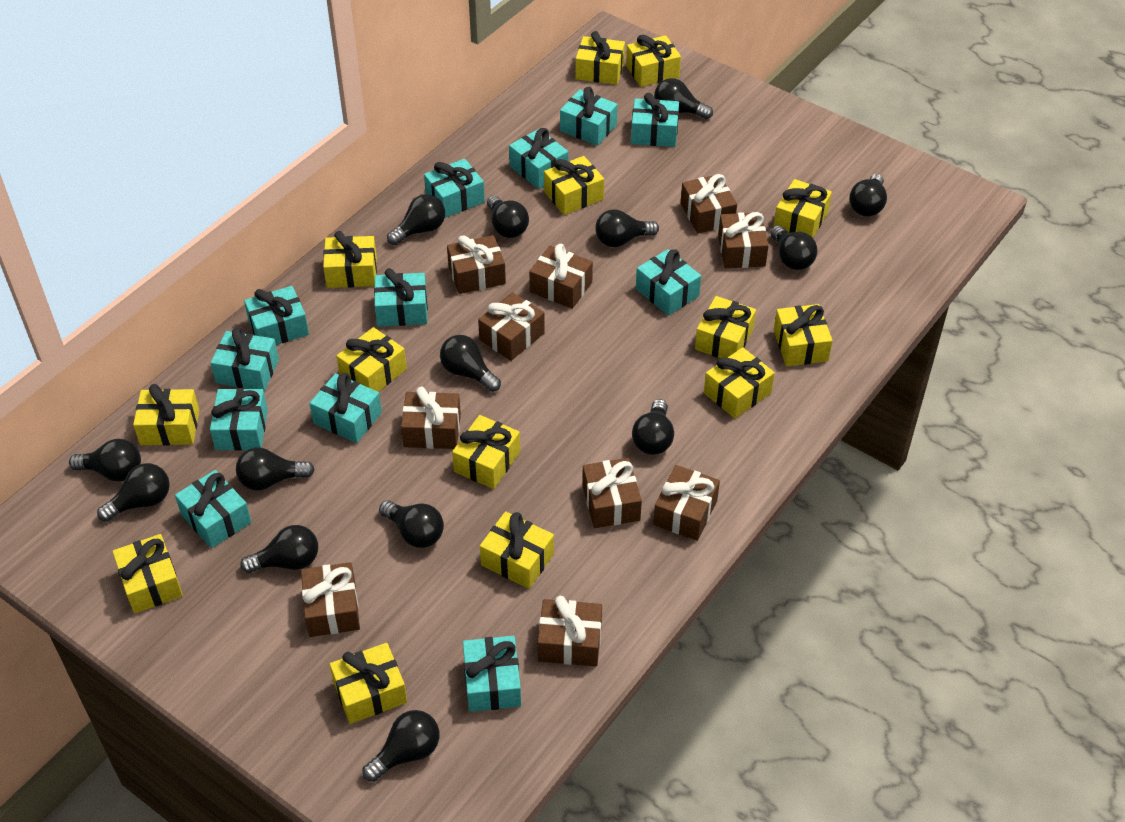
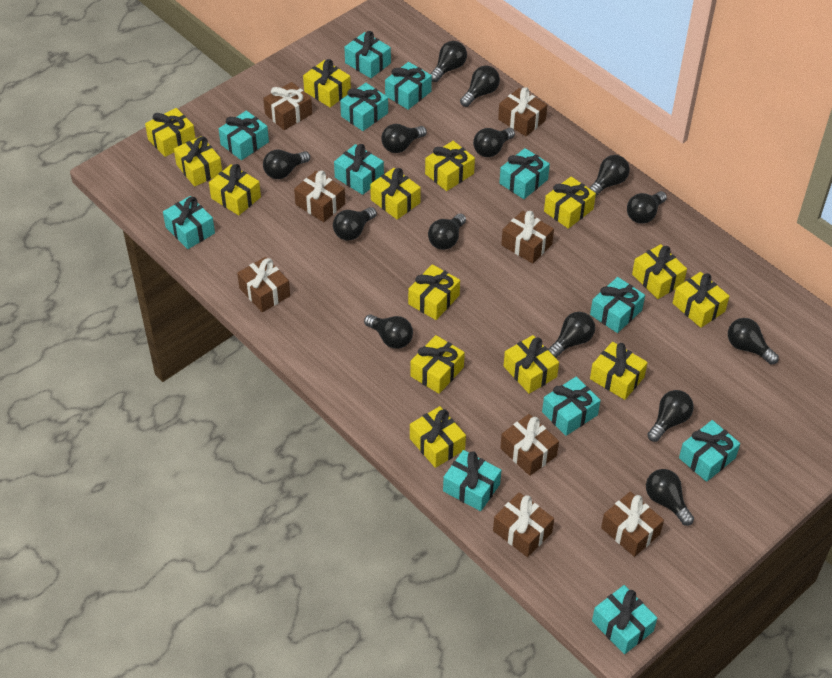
brown gift: [301,562,360,637] [401,387,461,449] [447,235,506,294] [478,292,545,361] [529,244,593,309] [538,596,602,666] [582,458,642,528] [653,465,720,541] [681,174,737,234] [718,212,769,268] = 10 -> [237,257,290,312] [263,82,312,130] [294,171,345,222] [493,492,554,557] [498,87,547,136] [500,414,559,476] [501,210,554,264] [601,492,664,557] = 8

